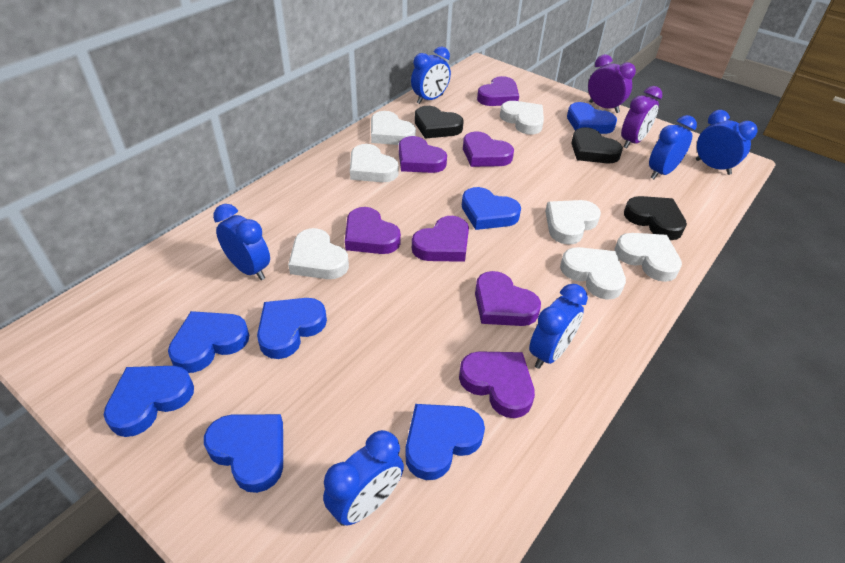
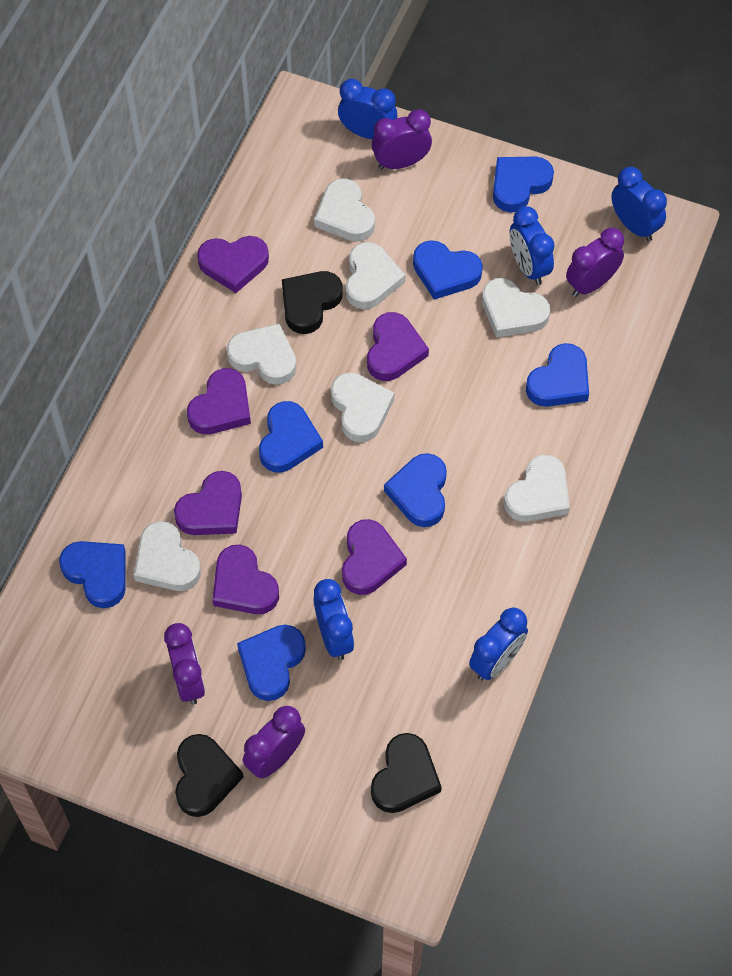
blue clock: [213,204,270,280] [323,430,404,526] [411,46,451,104] [529,284,588,369] [649,115,697,179] [696,110,758,175] = 6 -> [314,579,354,660] [338,79,397,139] [469,608,528,681] [510,206,554,285] [611,167,667,241] = 5
purple clock: [588,54,636,113] [621,86,662,148] = 2 -> [164,623,205,705] [243,706,305,779] [372,109,432,170] [566,228,624,297] = 4
purple heart: [345,207,401,254] [399,136,447,173] [412,216,469,262] [459,351,535,418] [463,131,514,167] [475,271,541,326] [477,76,519,106] = 7 -> [174,471,242,535] [187,368,251,434] [197,236,269,293] [212,545,279,614] [342,519,407,595] [367,312,429,381] = 6

